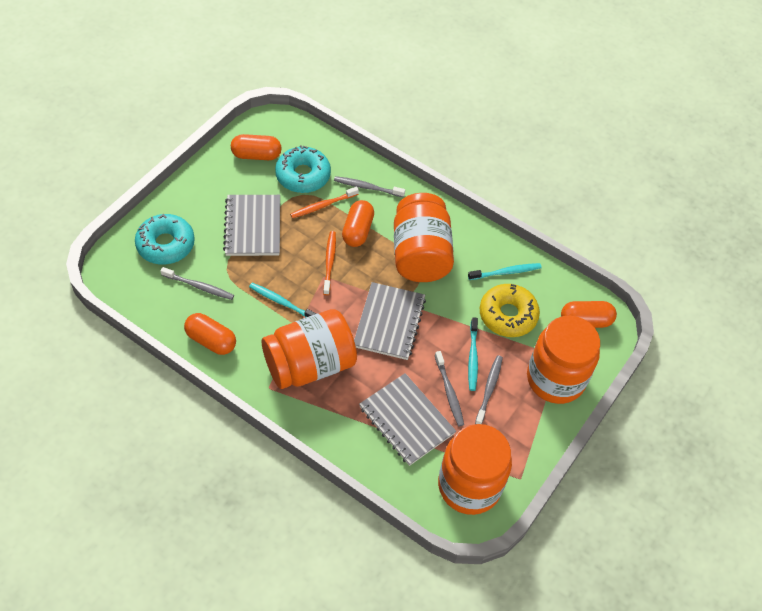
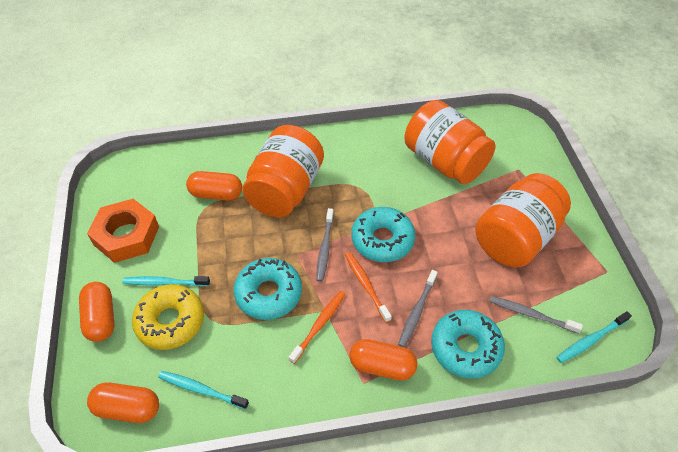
grey notebook: [223,195,280,256] [354,282,426,360] [359,373,456,466] = 3 -> none = 0
grey toothbrush: [160,267,234,300] [334,176,405,197] [435,351,464,426] [475,355,503,424] = 4 -> [316,208,334,282] [398,270,438,347] [489,296,583,334] = 3
orange jar: [262,309,357,389] [394,193,454,282] [438,424,512,515] [527,315,600,404] = 4 -> [243,125,324,217] [405,100,496,184] [475,173,571,267] = 3
orange nut: none = 0 -> [87,199,159,263] = 1
turquoise donut: [135,214,195,265] [275,145,331,193] = 2 -> [234,258,302,320] [351,207,415,262] [431,310,505,379] = 3

